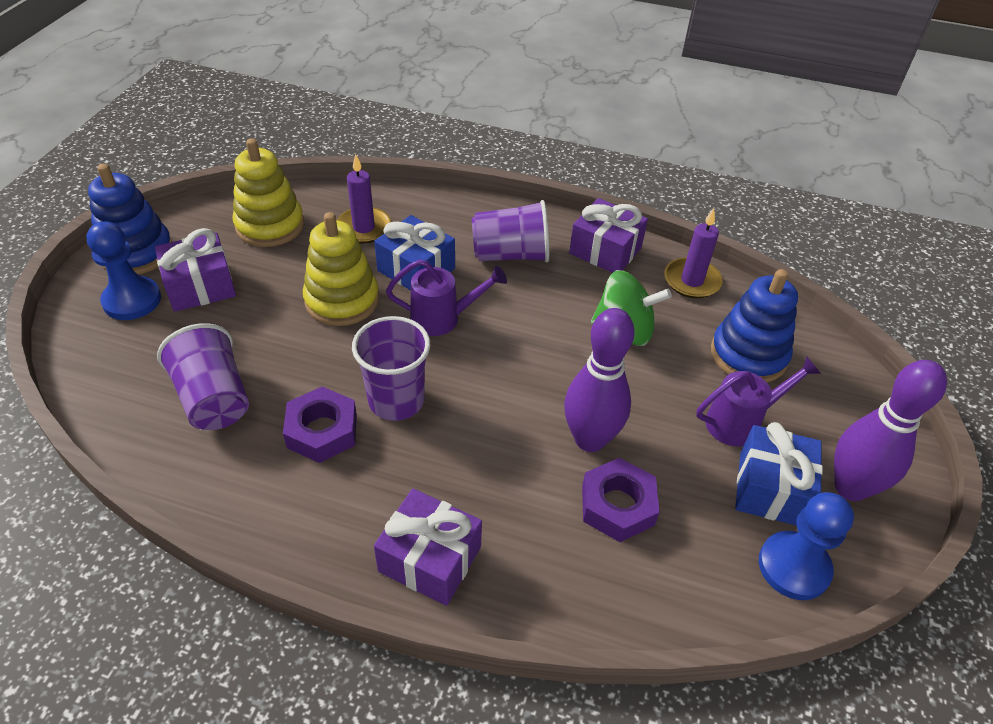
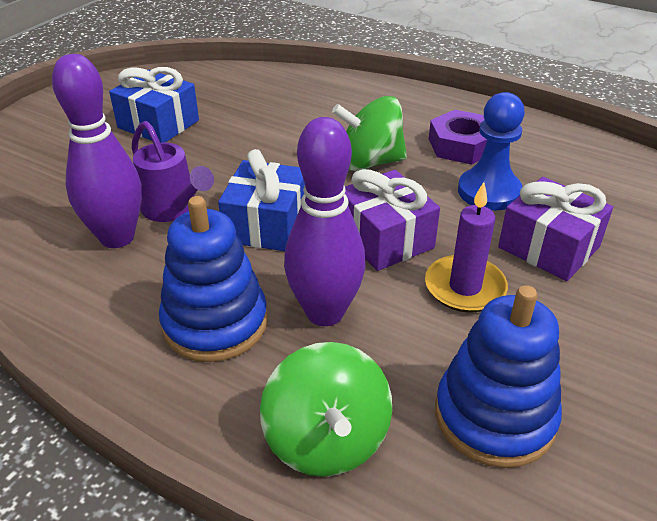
blue pawn: [87,221,161,320] [759,492,854,600] = 2 -> [458,92,525,211] = 1
green spinning top: [591,270,672,346] = 1 -> [260,342,392,477] [332,96,407,171] = 2
purple candle: [337,154,391,244] [664,208,723,298] = 2 -> [425,182,508,313] = 1
purple cup: [157,323,249,430] [352,316,430,421] [472,200,549,262] = 3 -> none = 0
purple gift: [155,228,236,312] [374,489,482,606] [569,198,648,273] = 3 -> [345,169,440,271] [498,177,613,281] = 2
purple nut: [283,386,357,463] [582,458,660,542] = 2 -> [429,110,487,165] = 1
purple watering can: [386,259,507,336] [696,356,821,446] = 2 -> [132,121,214,222] = 1
yellow stacking toy: [232,138,304,247] [303,212,379,326] = 2 -> none = 0

